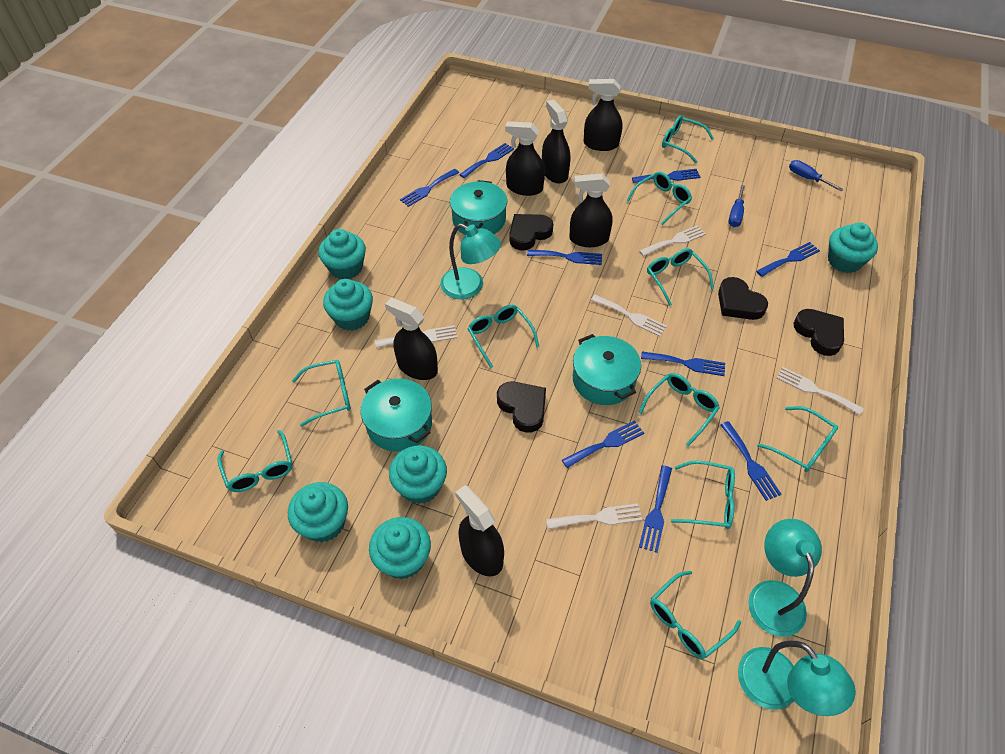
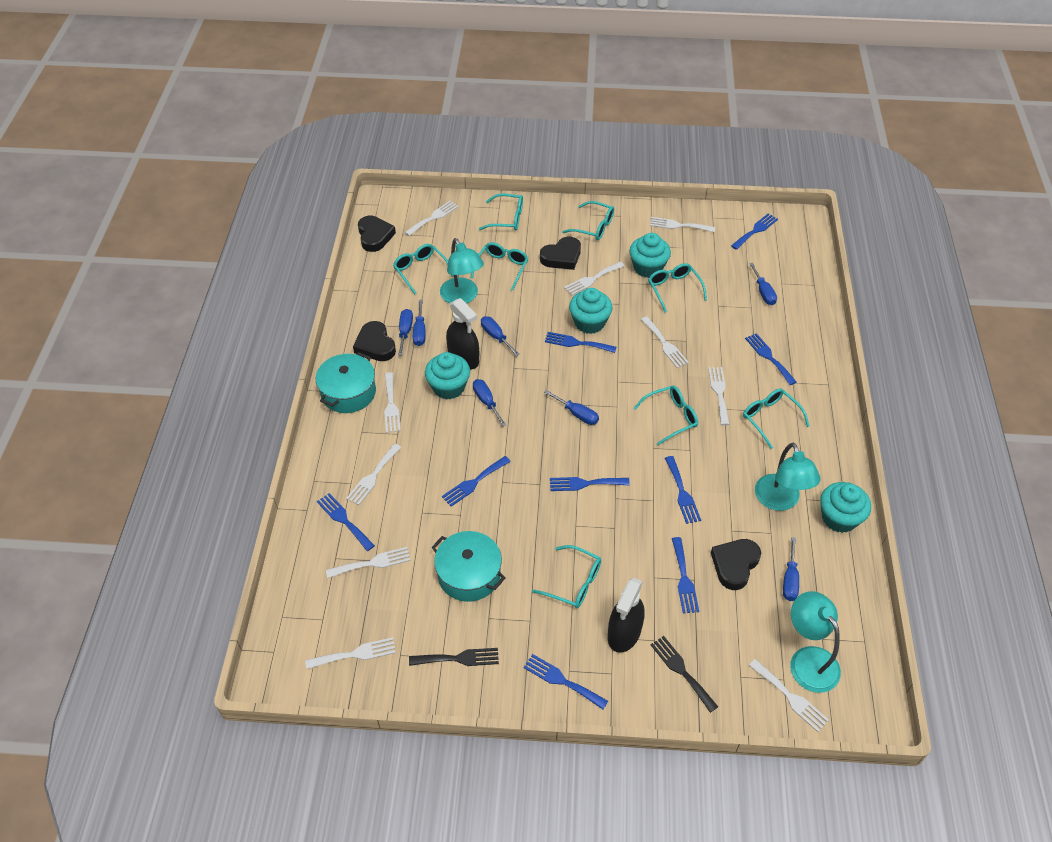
black fork: none = 0 -> [409,648,499,666] [650,636,718,713] = 2
black spray bottle: [385,298,438,380] [455,485,504,577] [505,121,545,196] [542,100,570,183] [569,174,613,247] [584,79,622,151] = 6 -> [446,298,479,370] [608,577,644,653] = 2
blue screwdriver: [729,185,745,227] [789,160,844,192] = 2 -> [398,309,413,356] [413,300,426,346] [473,379,506,427] [481,316,520,356] [544,390,599,425] [749,263,777,305] [783,537,799,601] = 7
turquoise cupcake: [288,482,348,543] [318,229,366,279] [323,279,373,331] [369,517,431,579] [389,446,447,504] [828,222,878,273] = 6 -> [425,352,470,400] [569,288,612,334] [629,233,671,278] [820,482,871,533] = 4
turquoise glasses: [218,430,292,492] [292,360,351,427] [467,305,539,368] [627,171,692,225] [639,373,720,446] [647,248,714,306] [650,571,741,659] [662,115,714,163] [671,460,735,529] [757,406,838,472] = 10 -> [393,244,454,295] [471,242,529,291] [479,194,523,231] [532,545,601,608] [562,201,614,240] [633,386,698,445] [648,263,707,312] [743,388,810,449] = 8
turquoise pot: [360,379,432,452] [450,180,507,235] [573,334,641,405] = 3 -> [315,352,376,413] [432,531,506,602] = 2
white fork: [375,325,458,348] [546,503,643,529] [591,295,667,337] [639,225,706,256] [776,367,864,415] = 5 -> [305,637,396,669] [326,547,411,578] [346,443,401,505] [384,372,401,433] [405,201,459,236] [564,261,625,295] [641,316,689,368] [649,217,715,232] [708,367,729,425] [749,659,829,732] = 10

